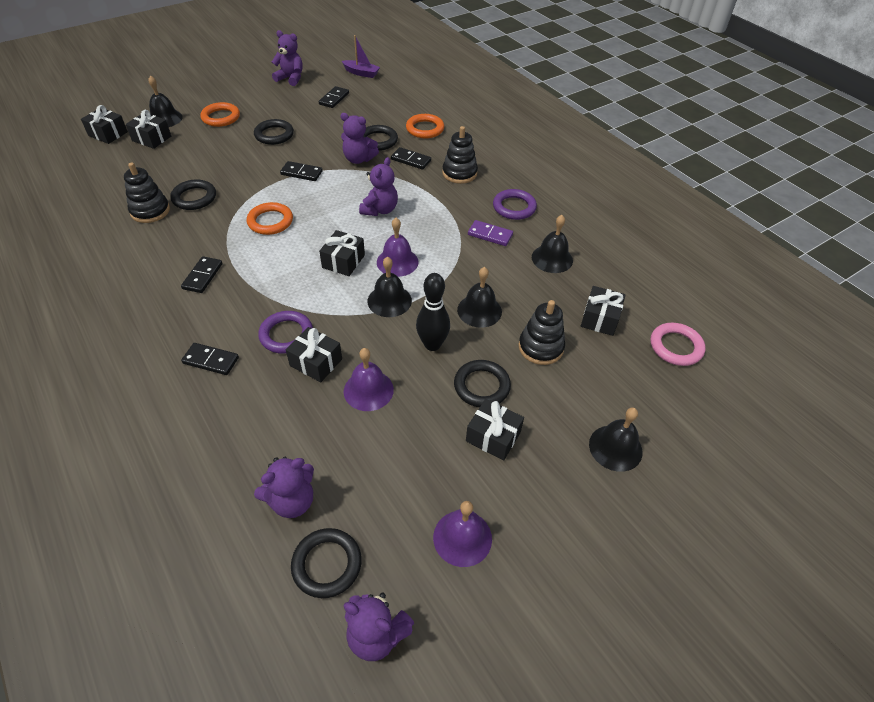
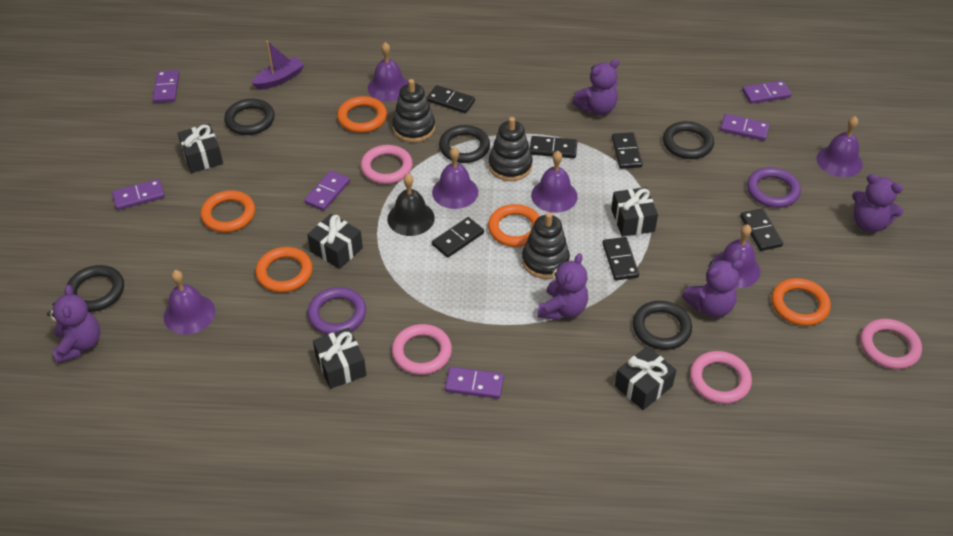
black bell: [148,75,183,127] [367,257,412,317] [457,267,502,328] [532,215,573,273] [589,408,642,472] = 5 -> [387,174,435,236] = 1
black bowling pin: [416,273,450,351] = 1 -> none = 0
black domino: [181,256,223,293] [181,343,239,375] [280,161,323,181] [319,86,349,108] [391,147,431,170] = 5 -> [427,85,475,113] [432,217,484,258] [530,136,577,158] [602,237,639,280] [612,132,643,169] [740,209,783,251] = 6
black gift: [81,105,128,144] [126,110,171,149] [286,327,342,382] [319,230,365,276] [466,399,524,461] [581,286,626,336] = 6 -> [178,124,223,173] [307,214,363,269] [313,328,366,389] [611,187,658,237] [615,346,677,410] = 5
orange ring: [200,102,240,127] [247,202,293,235] [406,114,444,138] = 3 -> [201,190,255,232] [255,247,312,292] [337,96,387,133] [488,204,540,247] [771,278,831,326] = 5
pink ring: [651,323,705,366] = 1 -> [361,145,413,184] [392,324,452,375] [690,351,752,404] [860,319,922,369] = 4
purple bell: [344,348,394,411] [377,218,418,277] [433,501,492,567] = 3 -> [163,270,215,335] [368,42,408,101] [432,147,478,209] [531,151,578,213] [712,224,760,288] [816,116,863,177] = 6
purple domino: [468,220,513,246] = 1 -> [112,179,165,210] [153,70,179,103] [304,170,350,211] [445,367,504,399] [720,114,770,141] [742,81,792,104] = 6

